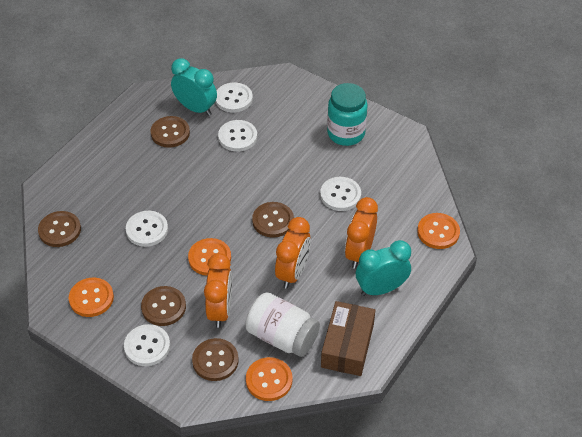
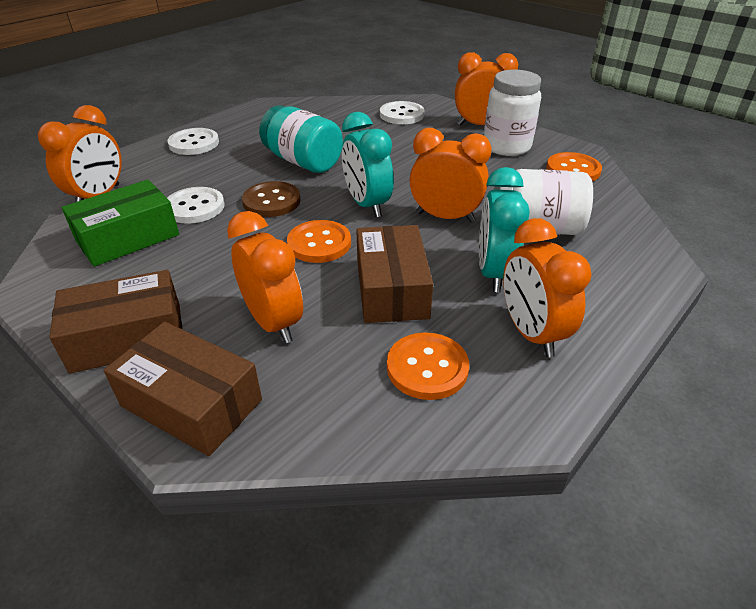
brown box: [321,301,375,376] = 1 -> [49,270,182,373] [104,322,262,456] [356,225,433,323] = 3
brown button: [38,211,81,247] [141,286,186,326] [151,116,190,148] [192,338,239,381] [252,202,294,238] = 5 -> [242,181,301,217] = 1
green box: none = 0 -> [62,180,179,267] = 1
orange button: [69,277,114,317] [188,238,231,276] [246,357,292,401] [417,213,460,249] = 4 -> [287,220,351,263] [387,332,469,400] [546,152,602,181] = 3
orange clock: [204,253,232,328] [275,217,311,289] [345,197,378,269] = 3 -> [38,105,122,202] [227,211,303,343] [409,128,491,222] [455,52,518,126] [503,218,592,357] = 5
white button: [124,324,170,366] [126,211,168,247] [216,83,253,112] [218,120,257,152] [320,177,361,211] = 5 -> [167,128,219,155] [167,187,224,224] [380,101,424,124] = 3
white jar: [245,292,320,357] = 1 -> [484,70,541,156] [494,169,593,235] = 2

